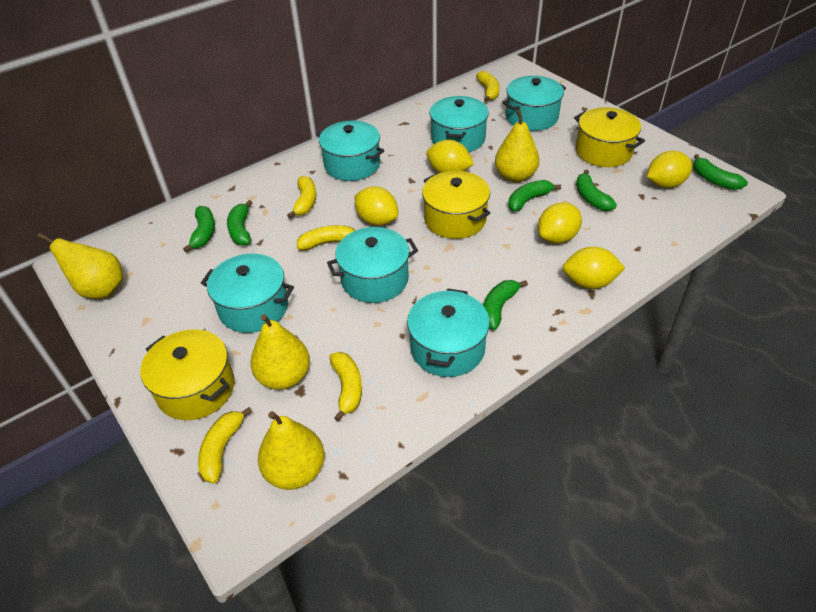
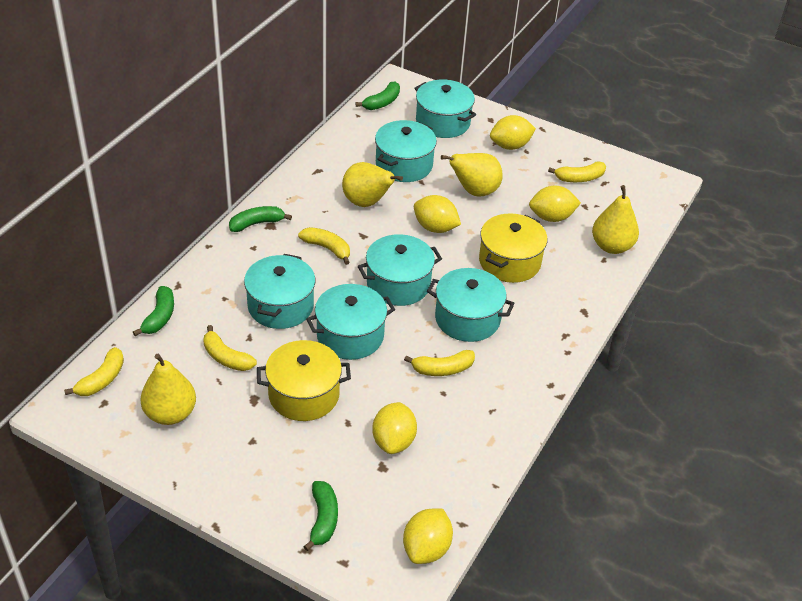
green banana: [183,206,215,253] [227,200,252,246] [483,280,528,330] [508,180,561,212] [576,170,617,211] [693,154,748,190] = 6 -> [133,286,174,336] [229,206,292,232] [303,481,338,551] [356,81,400,110] = 4
yellow pot: [140,329,234,420] [422,171,490,239] [574,107,645,167] = 3 -> [257,340,351,421] [479,213,548,283] = 2

